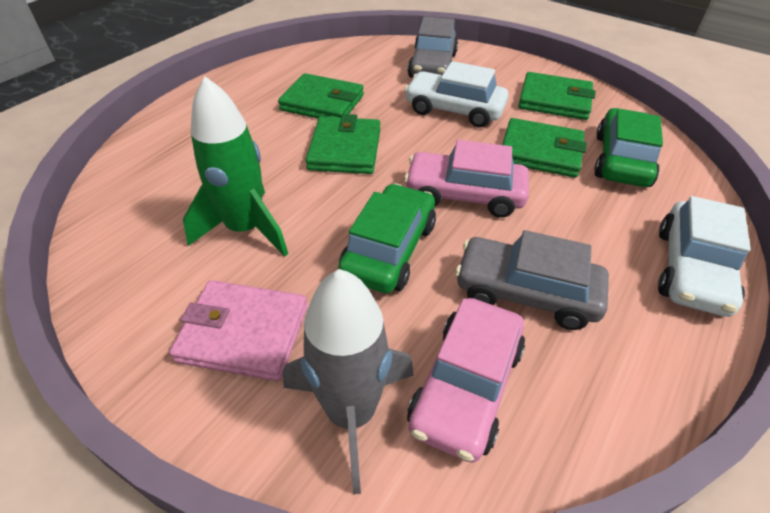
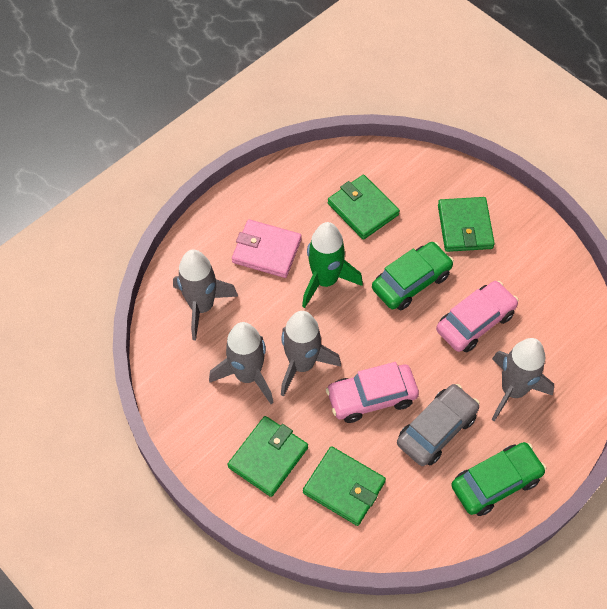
grey car: [408,16,458,78] [455,230,609,330] = 2 -> [397,384,480,466] = 1
grey rocket: [283,269,414,494] = 1 -> [173,249,238,341] [209,322,274,404] [281,311,341,397] [491,338,554,422] = 4
white car: [404,61,508,128] [658,196,751,317] = 2 -> none = 0

